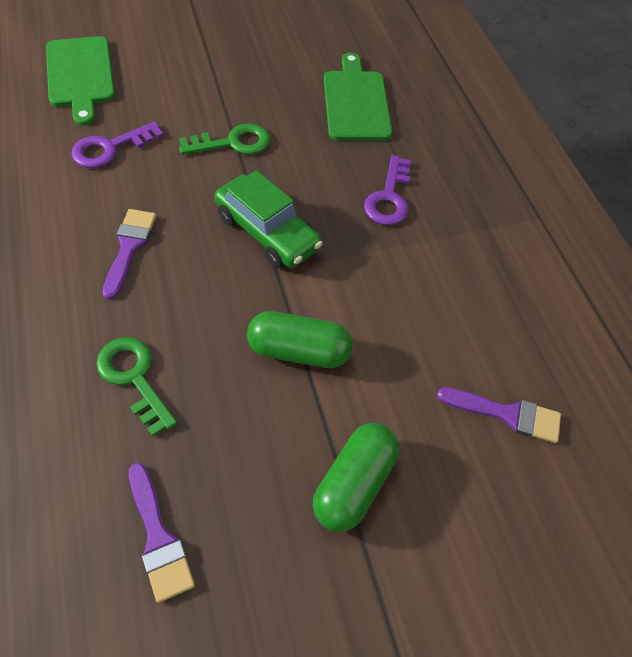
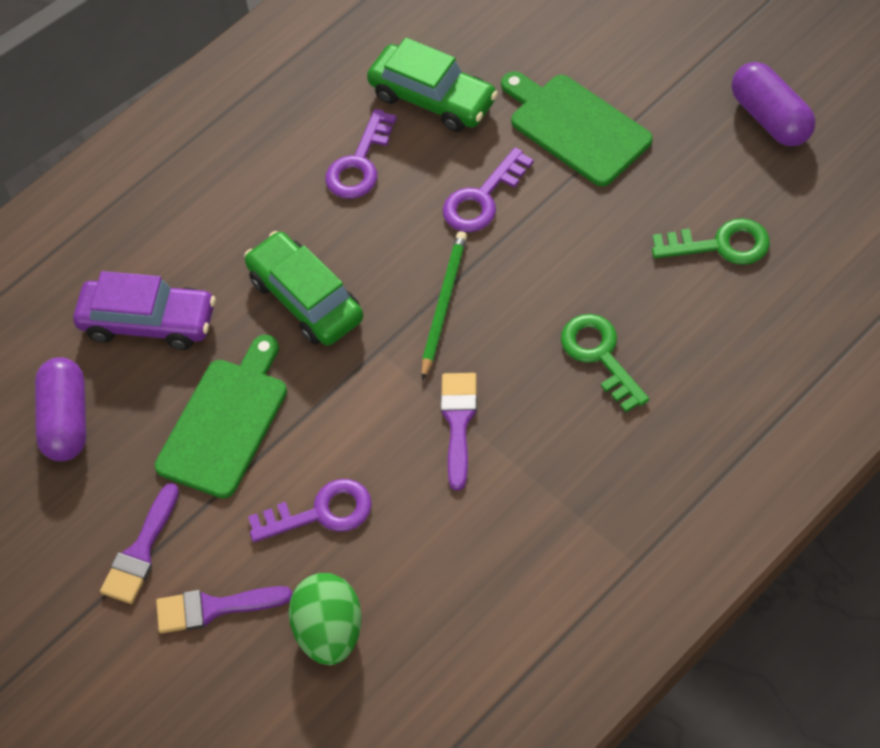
green capsule: [247,311,353,368] [313,423,399,532] = 2 -> none = 0
green car: [214,170,323,268] = 1 -> [244,231,363,346] [367,37,498,132] = 2
green egg: none = 0 -> [288,573,362,665] = 1
green pencil: none = 0 -> [422,231,467,380] = 1
purple capsule: none = 0 -> [35,357,87,461] [731,62,816,146] = 2
purple car: none = 0 -> [73,271,215,350] = 1
purple key: [71,121,164,168] [364,155,411,225] = 2 -> [248,479,372,542] [326,109,397,199] [443,148,534,232] = 3

